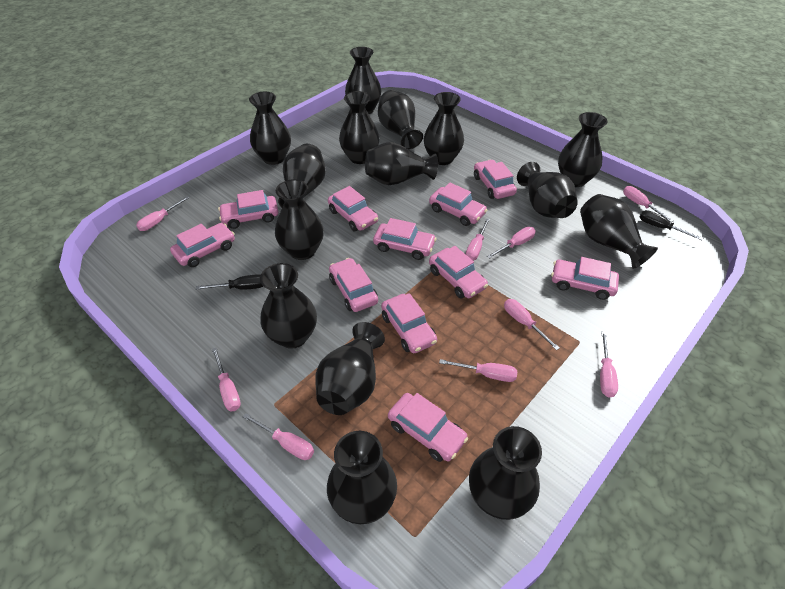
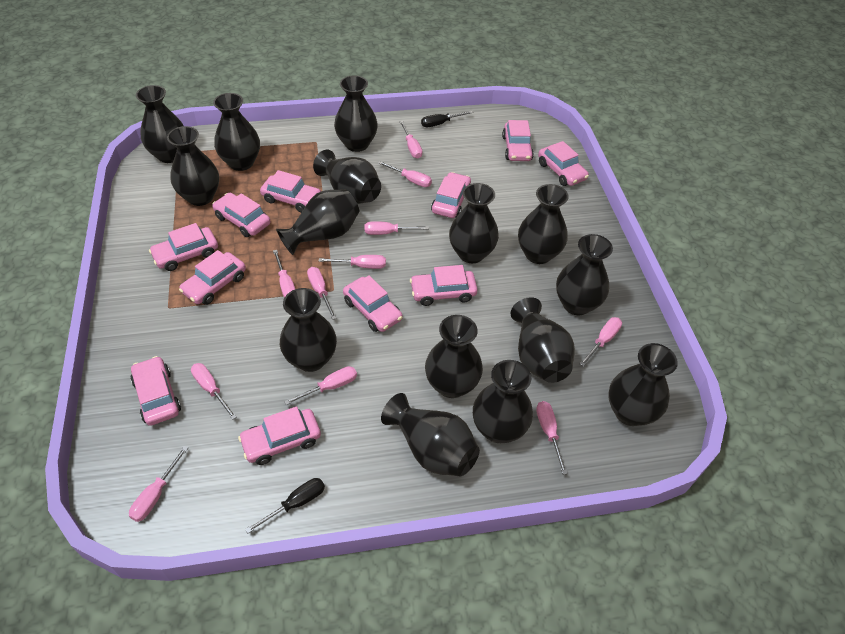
pink screwdriver: [136,196,190,231] [212,348,241,411] [243,413,314,460] [439,359,517,382] [466,218,490,261] [487,227,536,259] [504,299,559,350] [600,331,618,397] [623,186,673,222] = 9 -> [129,446,188,522] [191,363,237,420] [273,250,295,298] [284,366,357,405] [307,267,337,320] [319,255,386,269] [365,221,429,235] [378,161,432,187] [399,121,422,159] [536,401,568,475] [580,317,622,367] = 11

